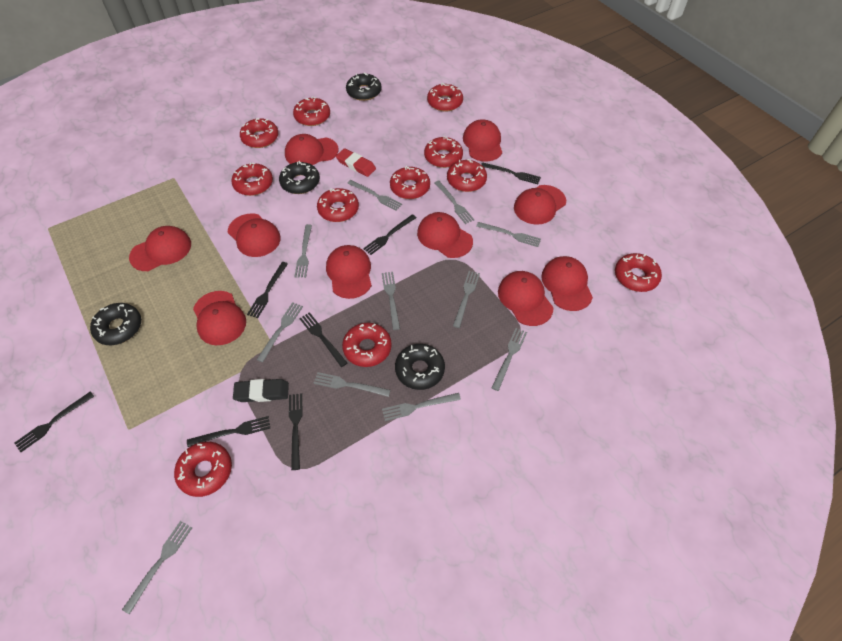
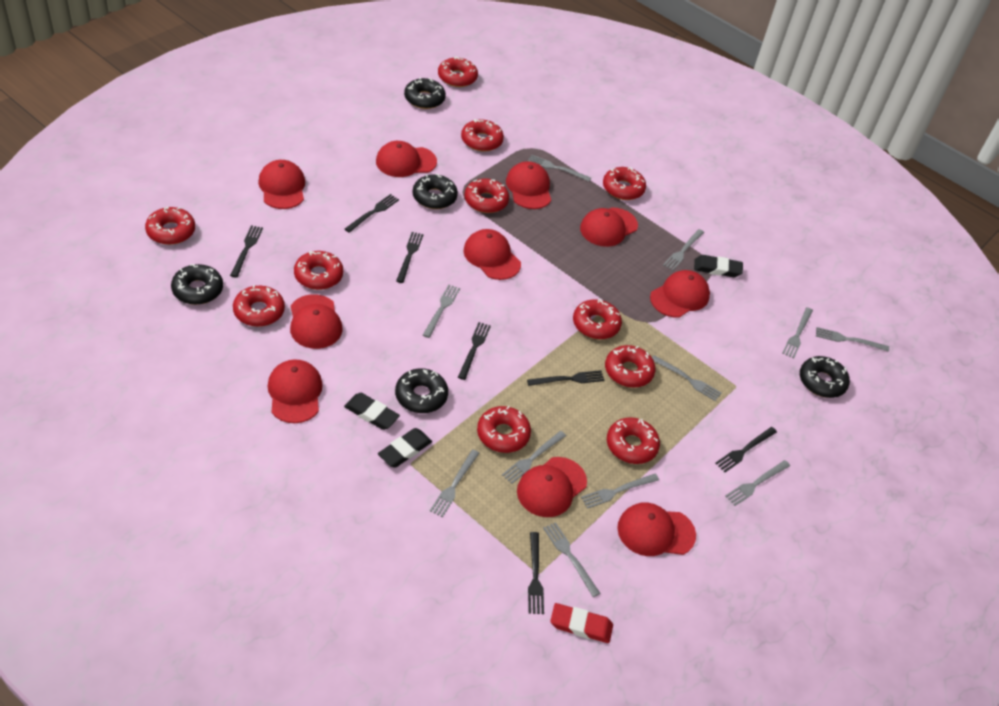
black donut: [90,303,141,345] [279,161,320,194] [346,73,381,101] [395,344,445,390] = 4 -> [171,264,223,305] [395,369,448,413] [404,77,446,109] [413,174,458,209] [800,356,850,398] = 5
black eraser: [233,379,289,402] = 1 -> [344,393,400,430] [378,428,432,468] [694,255,743,277] = 3

